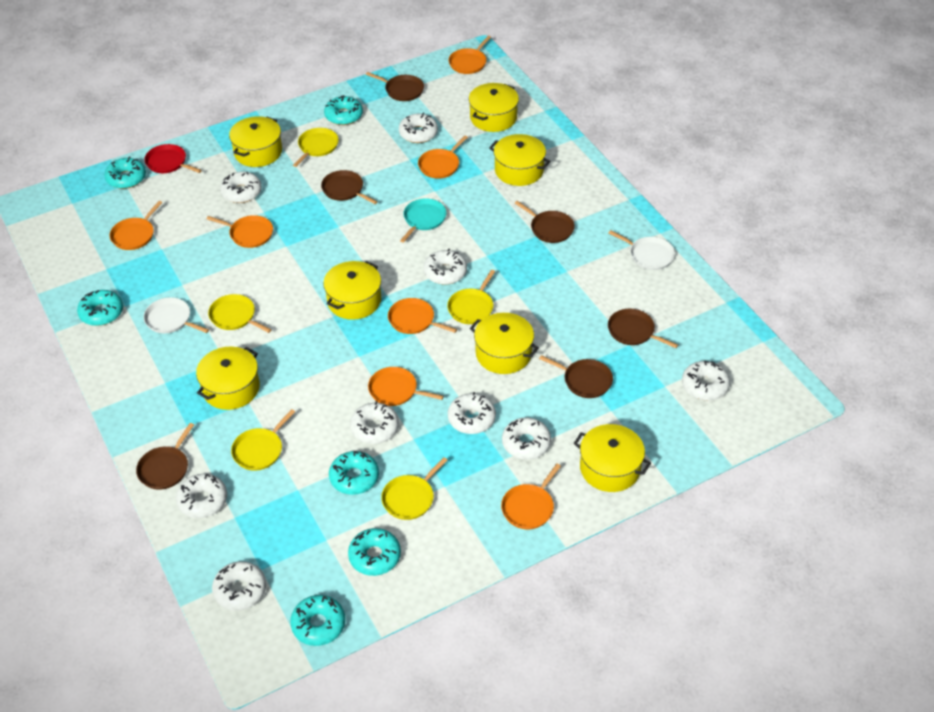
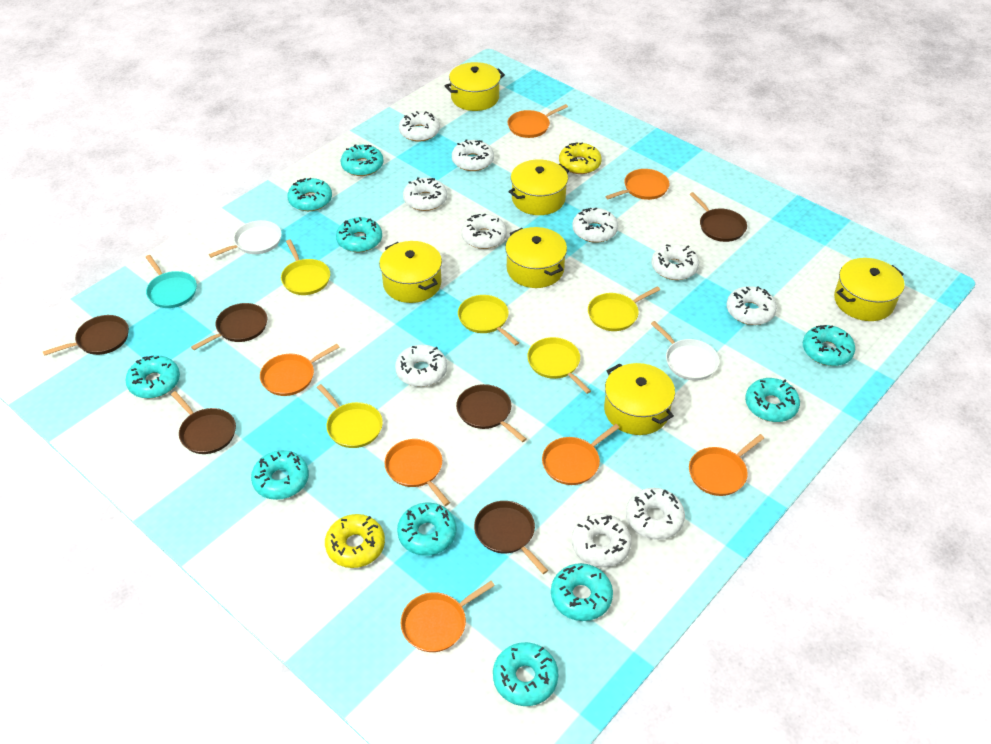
red pan: [144,144,202,173] = 1 -> none = 0
turquoise donut: [77,290,123,326] [105,156,146,189] [290,595,345,646] [324,95,363,125] [329,451,379,495] [348,528,401,576] = 6 -> [125,355,180,398] [251,450,309,500] [287,178,332,211] [336,217,382,252] [341,144,383,176] [397,503,456,556] [493,642,558,706] [551,563,613,621] [745,378,800,422] [803,325,855,366] = 10
white donut: [176,474,227,518] [212,561,266,610] [220,172,262,203] [350,401,399,444] [399,113,438,143] [424,249,467,285] [448,392,496,434] [502,417,551,460] [682,361,730,400] = 9 -> [395,345,447,387] [399,111,440,142] [403,177,447,211] [452,139,494,171] [461,214,507,249] [572,208,618,243] [572,514,632,567] [626,488,685,540] [652,244,699,280] [727,286,777,325] = 10
yellow donut: none = 0 -> [325,514,385,568] [559,142,602,174] = 2
yellow pot: [196,347,260,410] [229,116,282,167] [323,261,381,320] [469,83,519,132] [470,313,539,374] [489,134,550,186] [574,424,651,492] = 7 -> [379,241,442,303] [445,62,505,111] [505,227,567,288] [508,160,569,215] [604,363,675,435] [834,258,905,321] = 6

